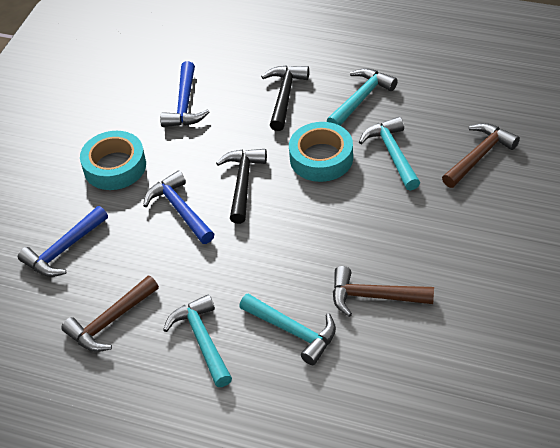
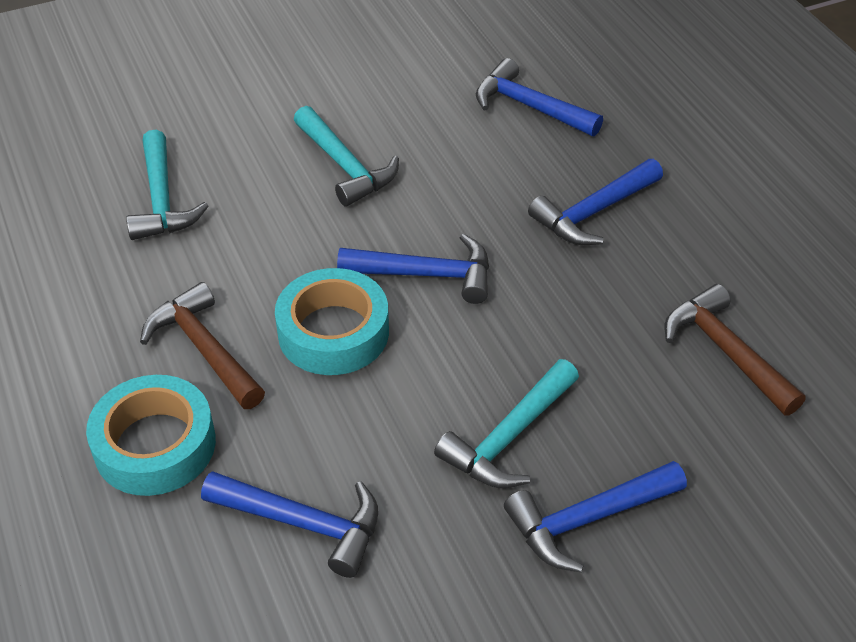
black hammer: [216,149,267,224] [261,65,309,131] = 2 -> none = 0
blue hammer: [18,206,108,277] [143,171,214,244] [160,61,209,127] = 3 -> [201,471,378,578] [337,234,489,304] [476,58,603,137] [504,461,687,572] [528,159,663,245] = 5
brown hammer: [61,276,159,352] [333,266,434,317] [442,123,520,188] = 3 -> [140,282,265,409] [664,284,806,416] = 2
turquoise hammer: [163,294,232,387] [239,294,336,365] [327,68,398,126] [359,117,420,191] = 4 -> [126,130,208,240] [294,106,399,206] [434,359,579,488] = 3

